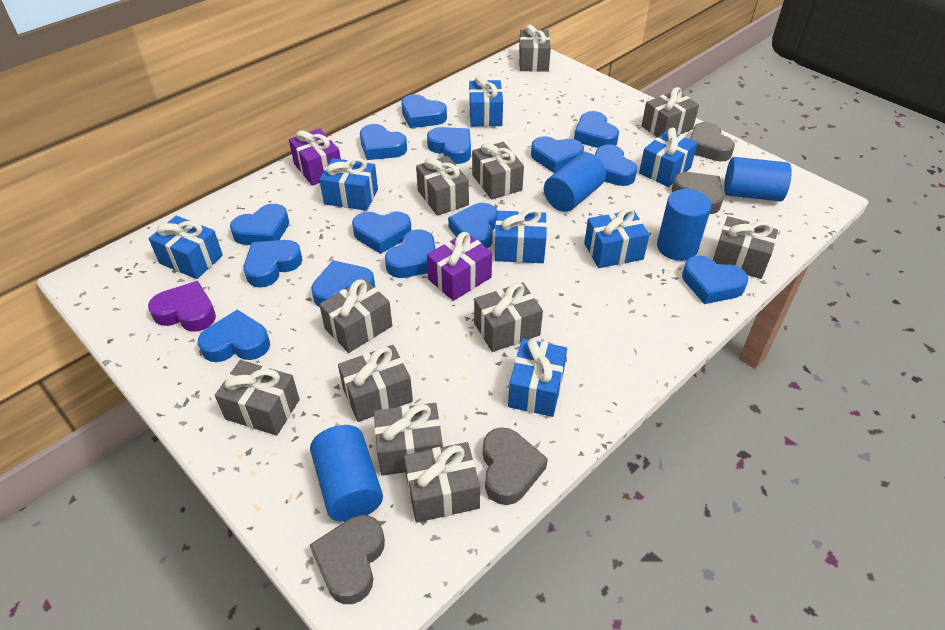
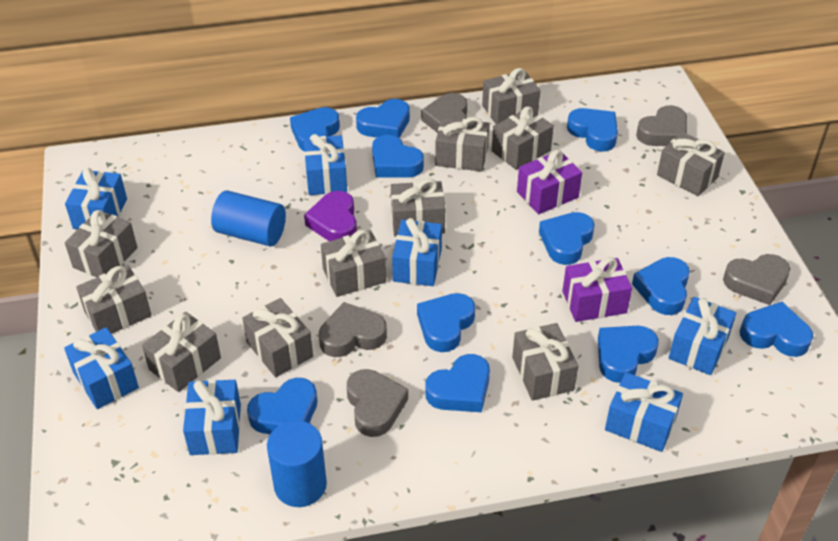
blue cylinder: [310,425,383,522] [544,152,606,212] [657,189,712,261] [724,157,792,201] = 4 -> [211,190,286,247] [267,420,327,507] = 2
blue heart: [198,310,270,362] [230,204,289,245] [244,240,303,288] [311,260,375,307] [352,211,412,254] [360,124,407,160] [385,229,435,278] [401,94,447,128] [427,127,471,164] [448,203,497,249] [531,136,584,173] [574,111,619,148] [595,144,637,186] [682,256,748,304] = 14 -> [247,378,318,434] [290,107,340,152] [356,99,410,138] [372,135,424,178] [417,293,475,352] [425,354,490,412] [539,212,595,265] [567,108,618,152] [598,326,659,383] [632,257,690,315] [740,302,813,357] = 11
grey heart: [310,515,385,604] [483,427,548,505] [672,172,724,214] [690,122,735,161] = 4 -> [319,302,387,357] [347,369,408,437] [421,93,468,133] [636,105,687,146] [723,254,790,305] = 5

